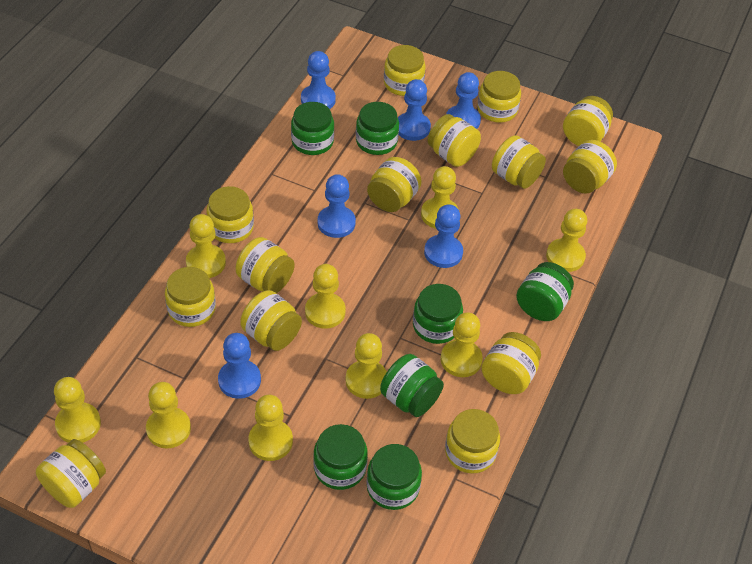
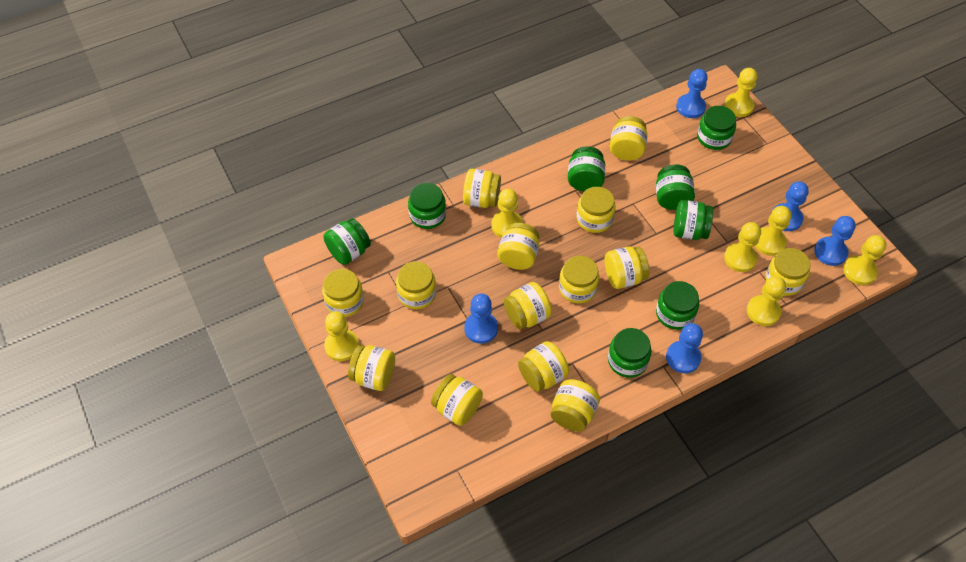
blue pawn: [218,333,261,399] [301,51,336,109] [317,174,356,238] [398,79,431,141] [424,204,463,268] [446,72,481,129] = 6 -> [464,294,498,344] [666,323,703,373] [676,69,708,118] [771,181,809,231] [814,216,856,266] = 5
green jar: [291,102,334,155] [314,424,368,490] [356,102,399,155] [367,444,422,510] [380,354,444,417] [413,284,463,344] [516,262,574,321] = 7 -> [323,218,371,265] [408,183,446,229] [568,146,605,191] [608,328,652,378] [656,165,695,210] [656,281,699,330] [674,200,713,240] [697,106,736,150] = 8
yellow pawn: [54,377,101,443] [146,382,191,448] [186,214,226,278] [248,395,293,461] [305,264,346,329] [345,333,387,399] [421,166,459,229] [441,312,483,377] [546,209,587,272] = 9 -> [324,311,359,361] [491,189,523,238] [724,68,757,117] [724,222,761,272] [747,276,786,326] [755,206,791,256] [843,235,887,285] = 7

